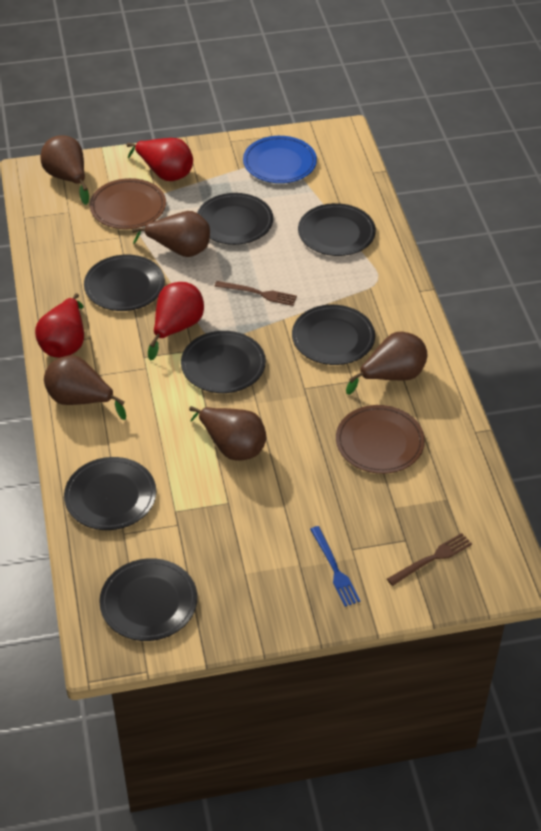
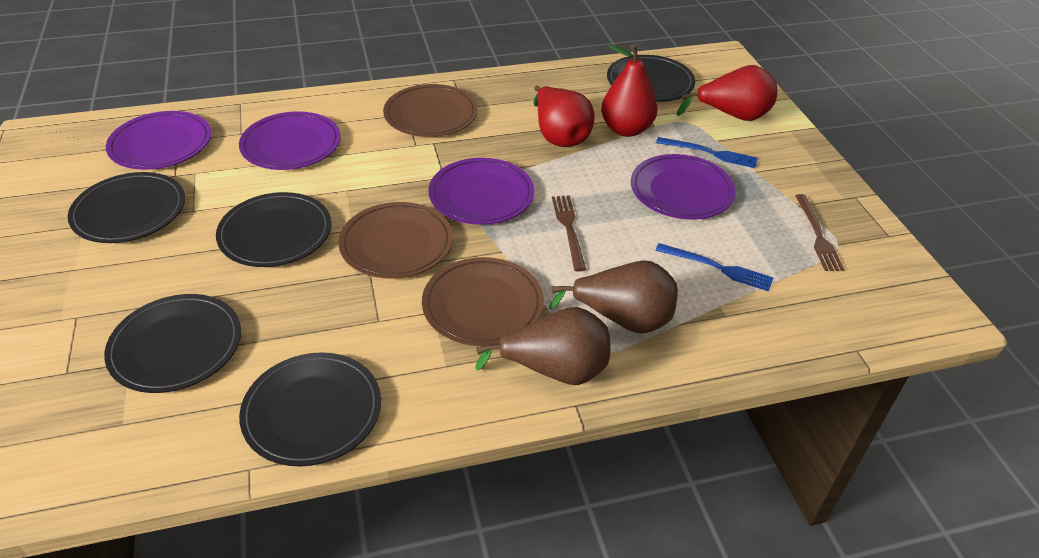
black plate: [64,457,156,530] [84,255,165,311] [99,558,197,641] [181,331,266,393] [197,193,273,245] [292,305,375,365] [298,203,376,256] = 7 -> [68,172,185,243] [104,294,241,393] [216,192,332,267] [239,352,381,467] [607,55,695,102] = 5
blue fork: [310,526,360,607] = 1 -> [655,243,773,292] [656,137,758,168] = 2
blue plate: [243,136,317,183] = 1 -> none = 0
brown pear: [40,135,89,205] [44,355,126,420] [132,211,210,257] [189,406,266,461] [346,332,427,395] = 5 -> [475,307,610,385] [549,260,678,334] = 2
brown plate: [90,178,166,229] [336,405,425,474] = 2 -> [338,202,453,279] [383,84,478,137] [422,257,544,346] = 3
purple plate: none = 0 -> [106,111,211,170] [239,111,341,170] [429,158,534,225] [631,154,736,220] = 4

